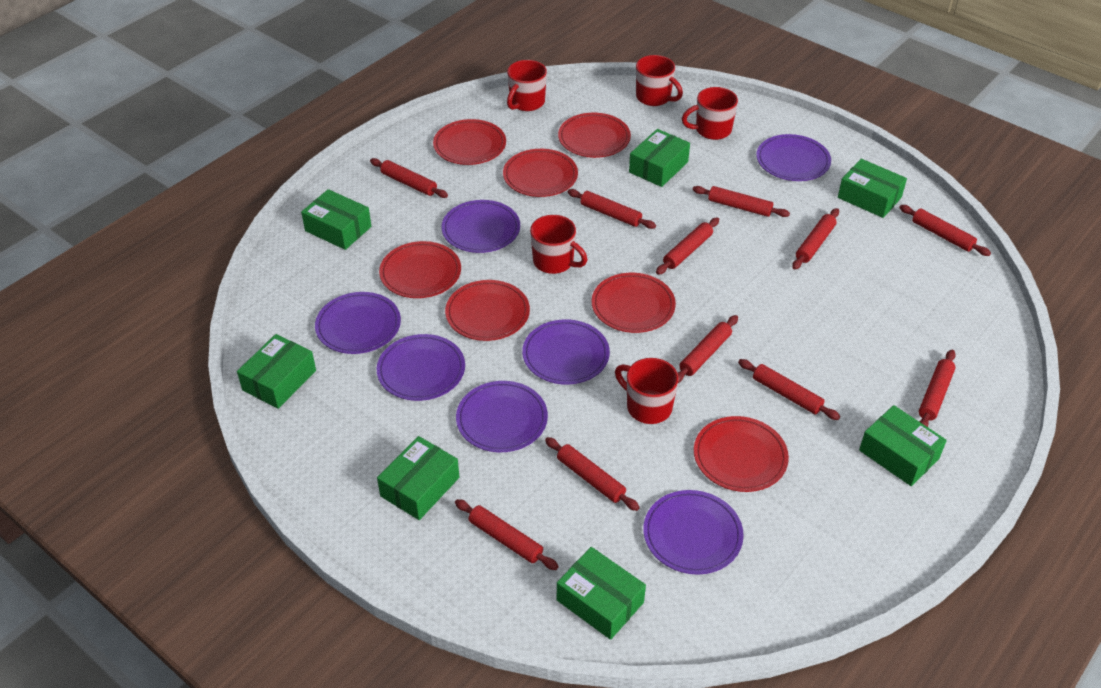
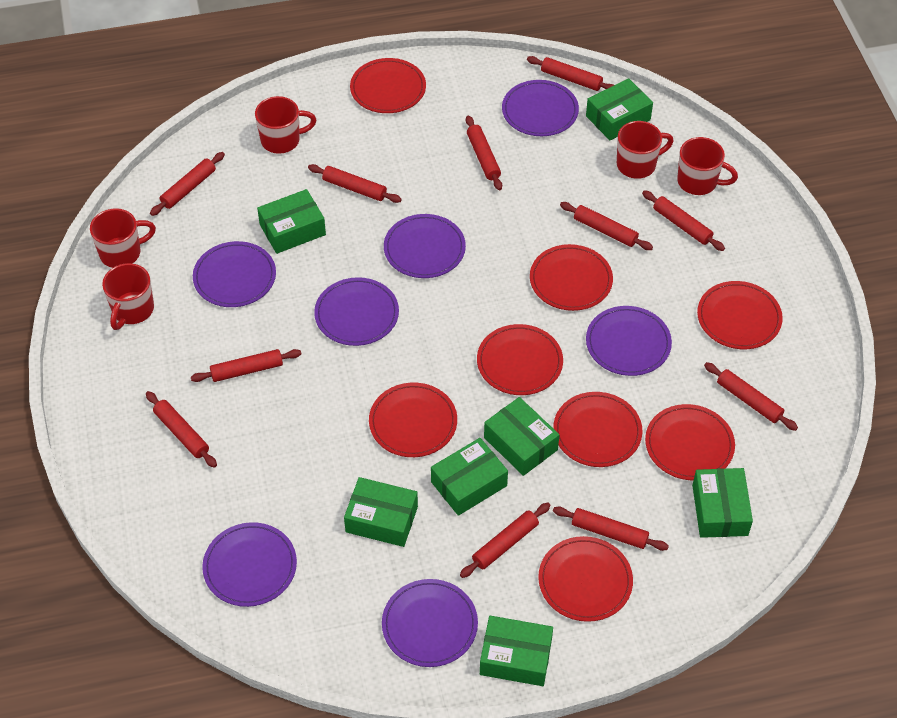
red plate: [379,241,461,298] [433,119,506,165] [445,280,530,341] [503,149,578,197] [558,113,631,158] [592,273,676,333] [694,416,789,492] = 7 -> [350,58,426,113] [369,383,457,457] [477,324,563,395] [530,244,613,311] [538,536,633,622] [553,392,642,467] [645,404,735,480] [697,281,783,349] = 8

